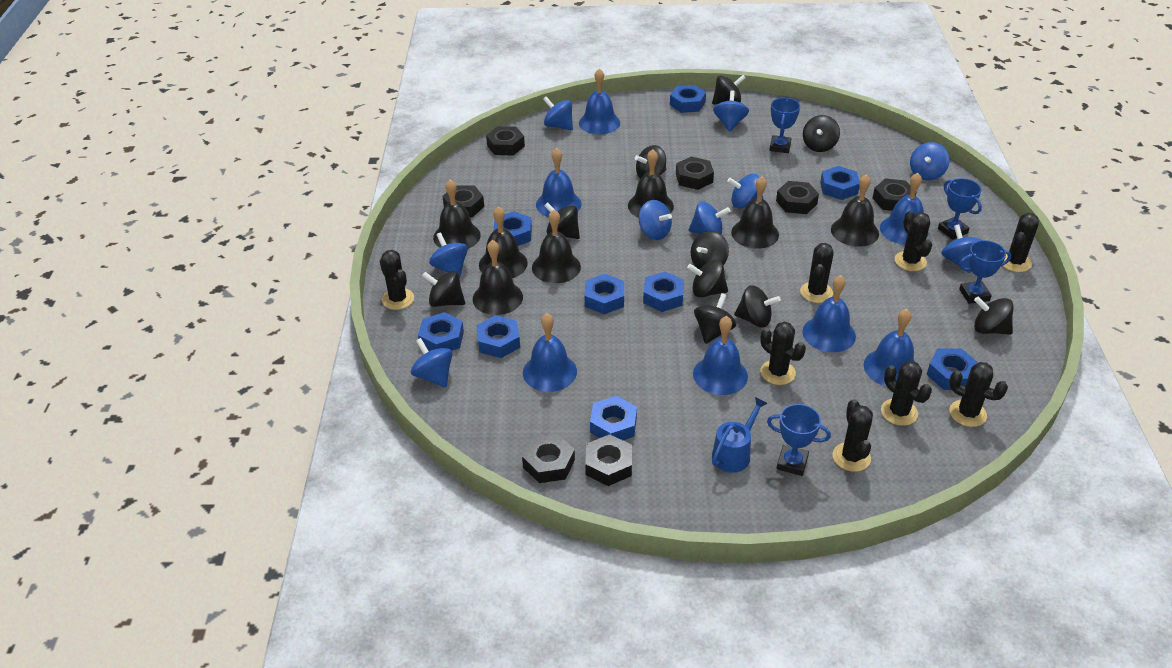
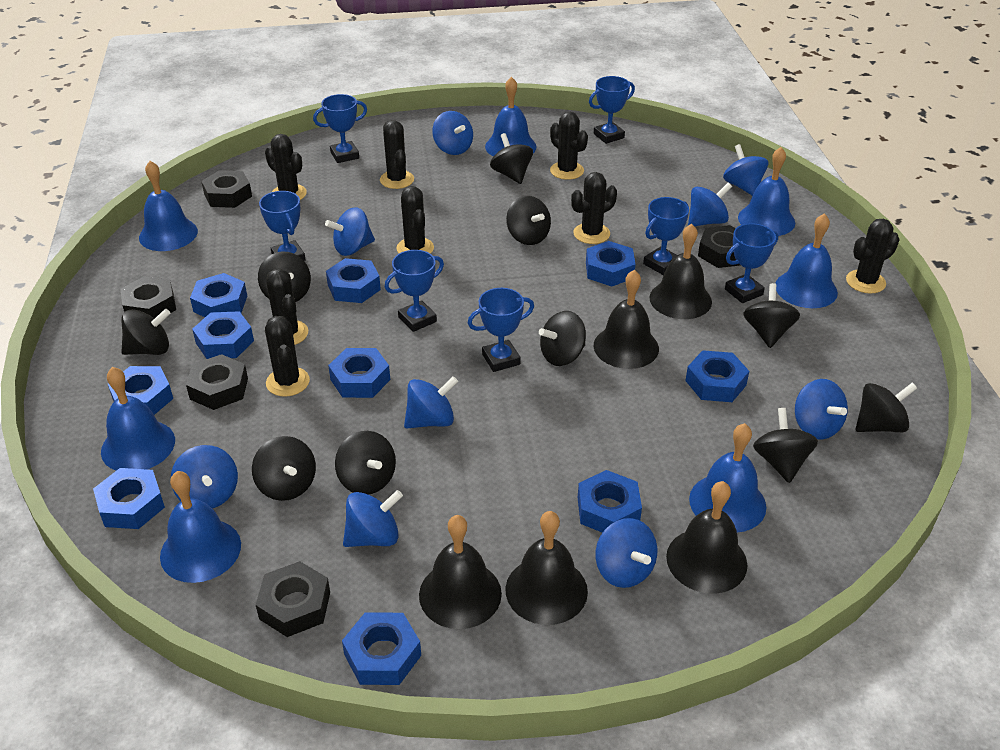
black bell: [433,179,481,249] [473,240,523,315] [479,206,528,278] [532,210,581,283] [628,149,674,218] [731,176,779,249] [831,174,879,247] = 7 -> [419,515,502,629] [505,511,588,625] [594,270,659,369] [649,224,712,319] [666,481,747,594] = 5
black nut: [442,186,484,217] [486,126,525,155] [522,434,575,483] [585,434,632,486] [676,157,714,190] [776,181,819,214] [873,178,917,211] = 7 -> [120,276,176,318] [186,354,248,410] [201,170,252,208] [256,561,330,637] [698,225,740,268] = 5
blue nut: [418,312,464,351] [476,315,520,358] [493,211,532,246] [585,274,624,314] [590,396,637,440] [643,272,684,312] [670,85,706,113] [820,166,859,200] [926,349,978,390] = 9 -> [93,468,165,529] [108,366,173,415] [190,273,247,317] [192,311,254,359] [326,258,381,303] [328,348,390,398] [342,612,421,685] [578,470,642,533] [586,241,636,287] [685,350,749,402] = 10
blue trophy: [767,404,831,476] [770,98,800,153] [938,178,982,240] [959,240,1011,304] = 4 -> [259,191,306,261] [313,94,367,163] [385,250,444,332] [467,288,534,372] [589,76,635,144] [643,197,689,275] [725,223,778,303] = 7
blue watering can: [712,397,768,473] = 1 -> none = 0

